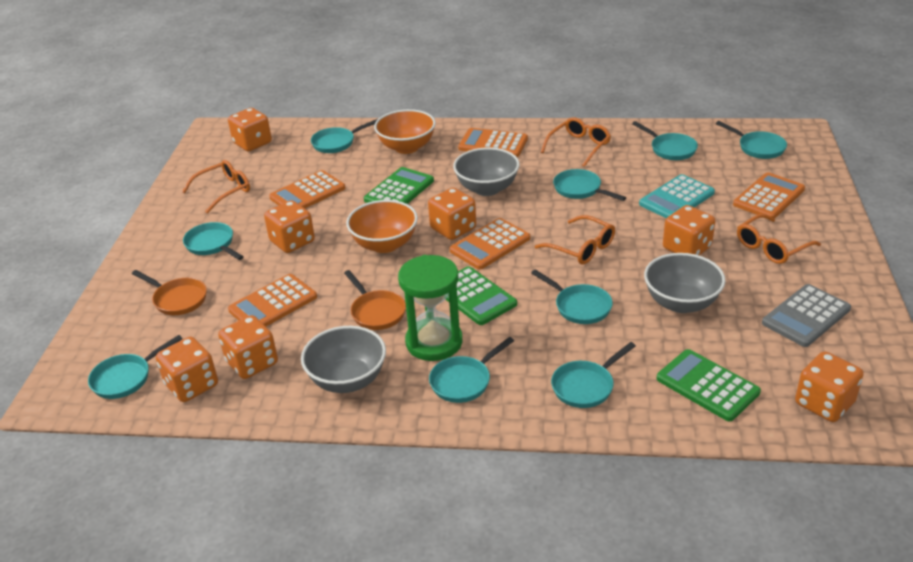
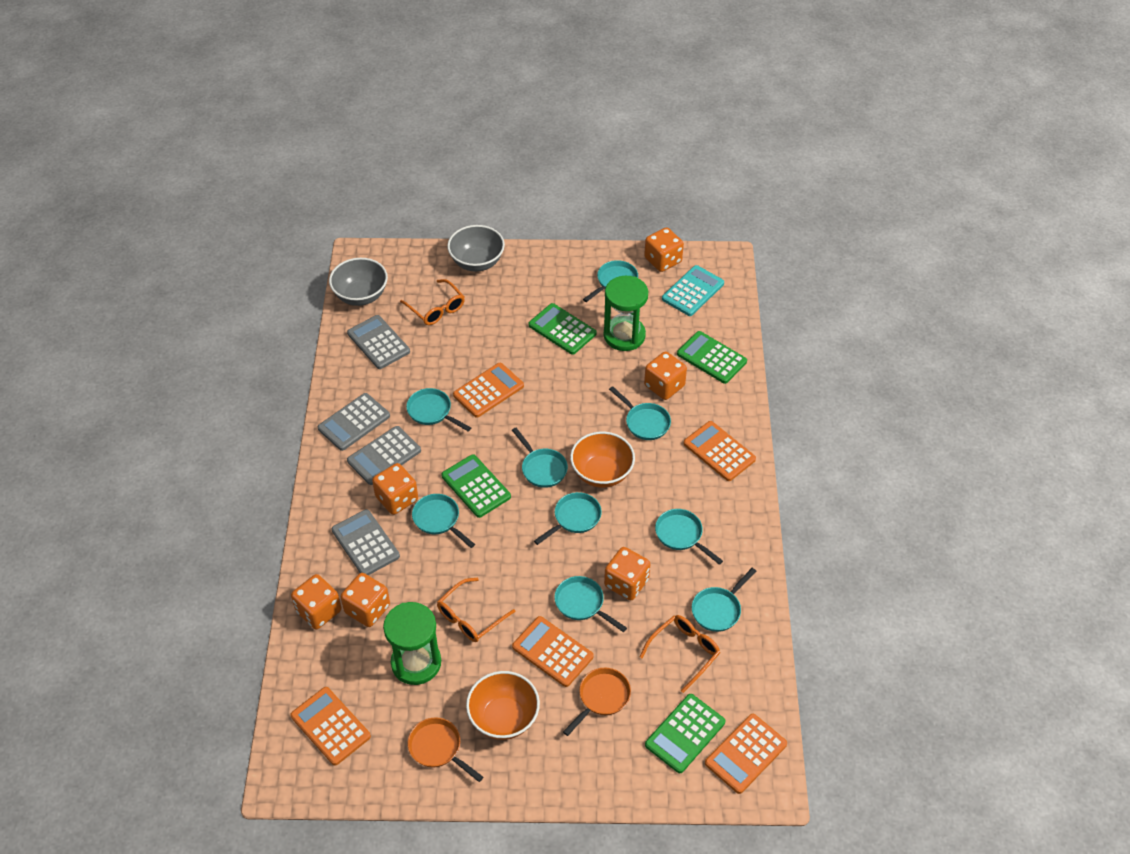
green calculator: [364,167,434,204] [445,266,517,325] [657,349,761,421] = 3 -> [441,454,511,518] [529,303,596,355] [645,694,725,773] [677,331,747,384] = 4
green hourglass: [398,255,463,361] = 1 -> [383,602,441,685] [603,276,648,351] = 2
grey bowl: [301,326,386,393] [453,147,520,196] [644,253,726,313] = 3 -> [329,258,388,306] [447,225,505,272] = 2
grey calculator: [762,284,851,347] = 1 -> [317,393,390,451] [332,509,400,575] [347,315,410,369] [347,426,421,485] = 4
orange dice: [156,337,218,402] [218,315,278,379] [228,108,272,151] [264,200,315,253] [428,188,476,240] [663,205,716,255] [795,351,864,422] = 7 -> [291,574,341,629] [341,573,390,627] [372,463,418,515] [604,547,650,600] [644,227,684,272] [644,352,687,400] = 6
orange glasses: [182,160,250,214] [535,215,615,265] [541,117,611,167] [737,214,821,264] = 4 -> [400,279,465,325] [437,577,515,642] [640,615,720,693] = 3

